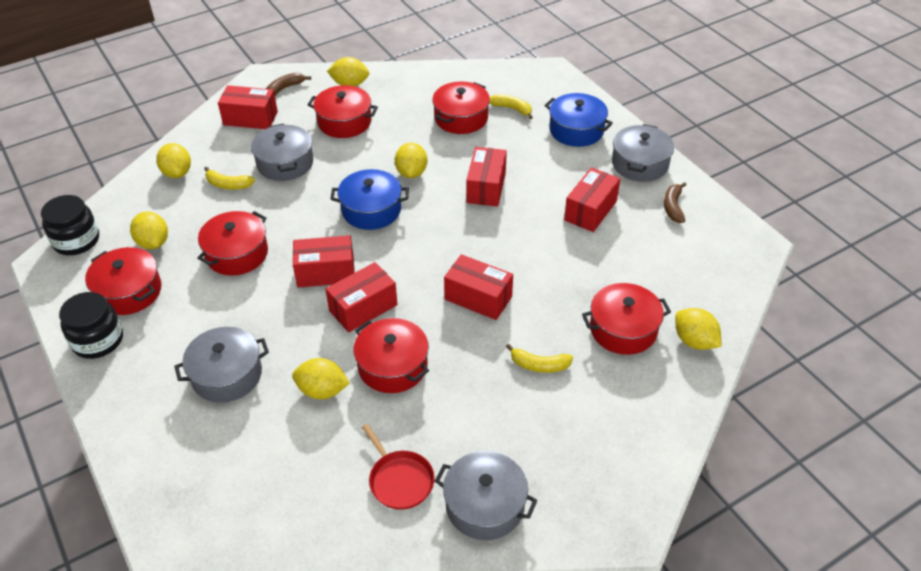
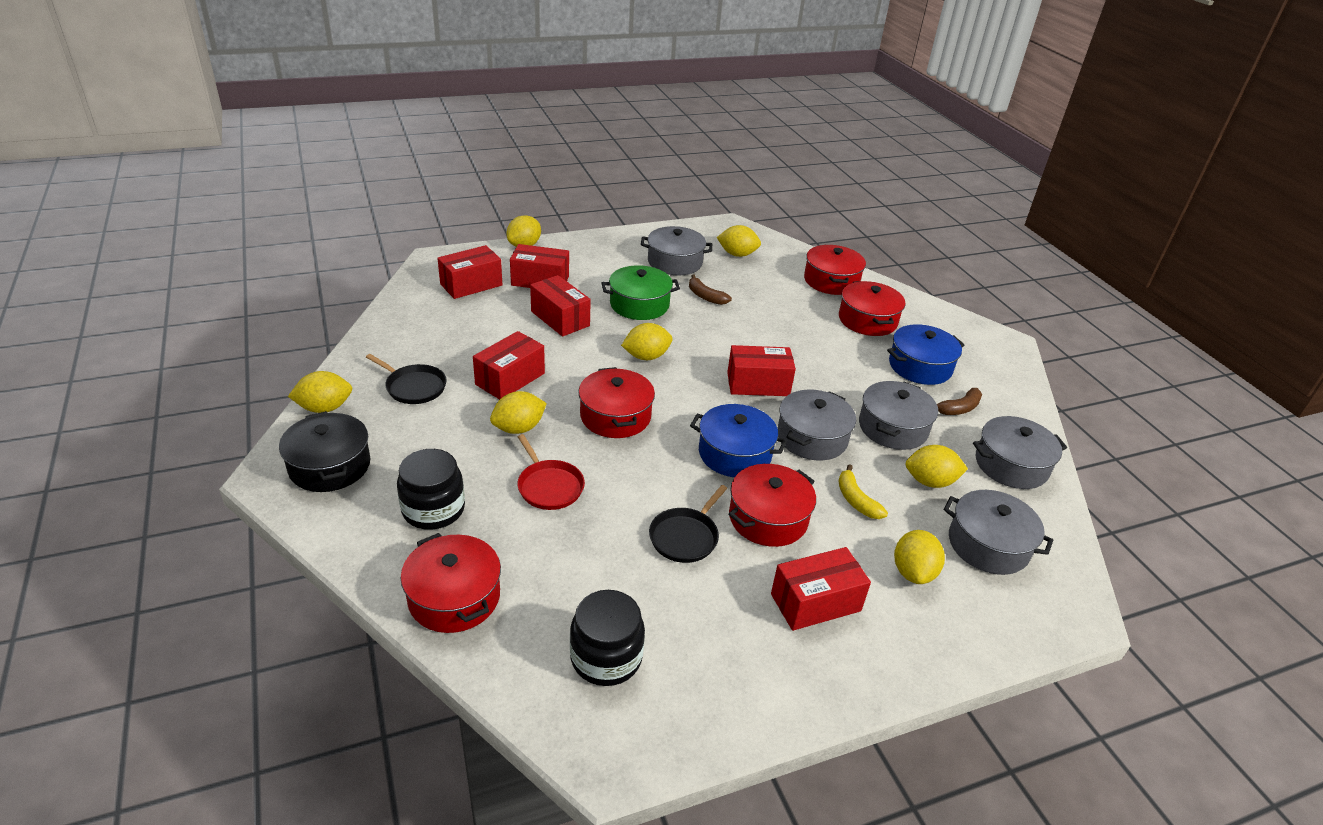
black pan: none = 0 -> [366,354,446,404] [649,485,727,563] = 2
black pot: none = 0 -> [279,411,371,492] = 1
green pot: none = 0 -> [601,265,680,320] = 1
grey pot: [174,327,269,403] [251,124,313,181] [435,451,538,540] [612,124,674,182] = 4 -> [641,226,712,275] [777,390,856,460] [859,381,938,450] [944,490,1053,575] [973,416,1067,489] = 5
red pot: [85,247,162,315] [197,211,268,276] [307,85,378,138] [353,318,429,393] [432,82,490,134] [582,283,671,355] = 6 -> [401,533,501,633] [578,367,655,438] [729,464,816,547] [804,245,866,295] [839,281,906,336] = 5
yellow banana: [204,167,255,189] [489,94,533,119] [506,344,573,373] = 3 -> [839,464,888,519] = 1
yellow lemon: [130,212,168,249] [156,143,191,178] [292,358,350,399] [327,57,369,86] [395,142,428,178] [675,308,721,350] = 6 -> [288,371,352,413] [490,391,547,434] [507,215,541,247] [621,323,673,360] [717,225,761,257] [894,530,945,584] [906,445,968,488] = 7

